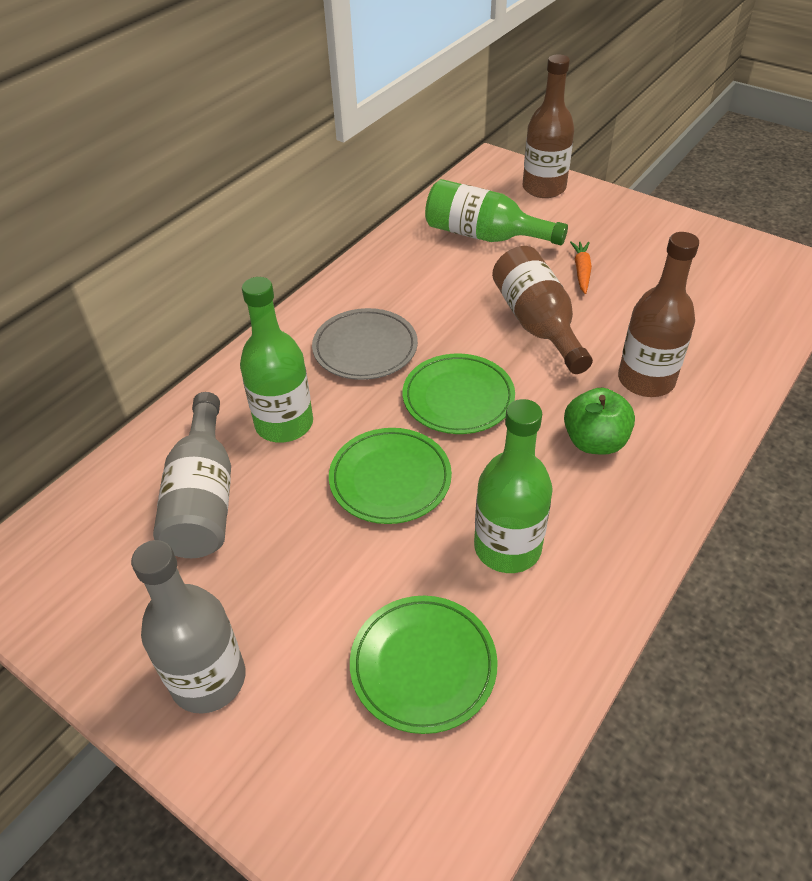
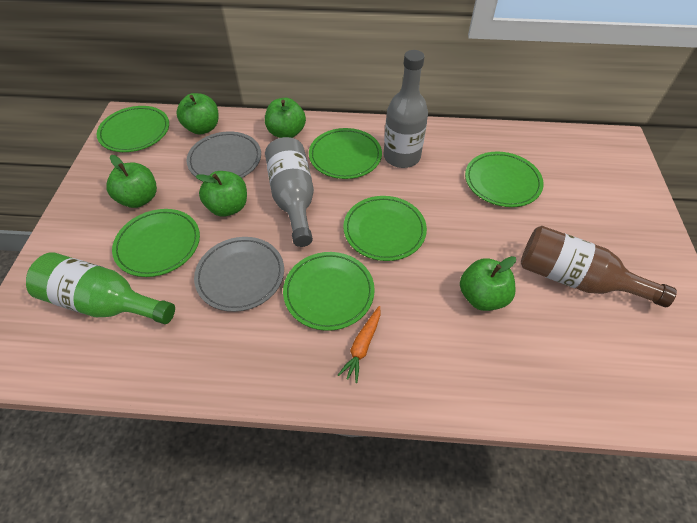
brown bottle: [492,246,593,374] [523,54,574,198] [618,232,699,397] = 3 -> [521,226,677,307] = 1
green apple: [564,388,635,455] = 1 -> [107,155,157,208] [176,93,218,135] [195,171,247,217] [265,98,306,138] [460,256,516,311] = 5
green bottle: [240,277,313,443] [425,179,568,245] [474,399,553,573] = 3 -> [26,252,175,324] = 1
green plate: [329,428,452,524] [350,596,498,734] [403,354,515,434] = 3 -> [97,106,169,152] [112,209,200,277] [283,252,375,331] [309,128,382,179] [343,196,427,261] [465,152,544,207] = 6
grey plate: [312,308,418,380] = 1 -> [186,131,261,178] [194,237,284,312] = 2

